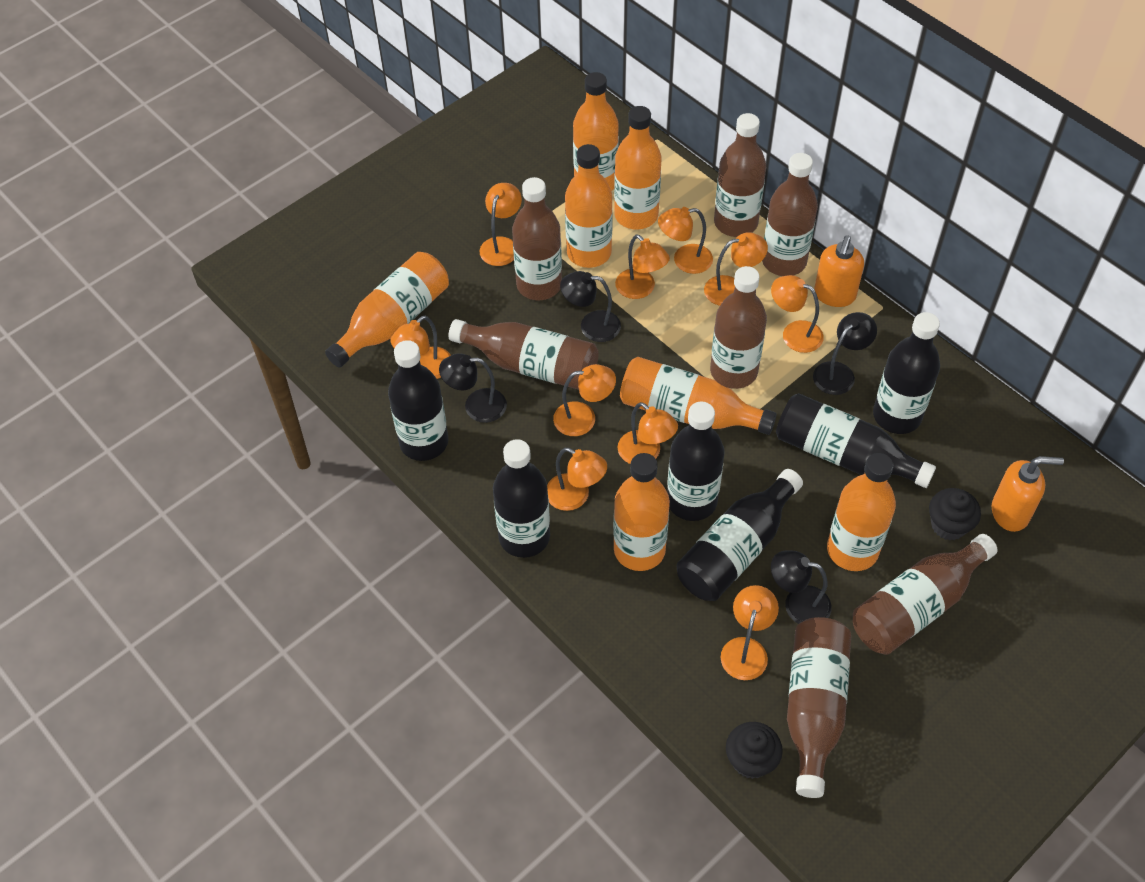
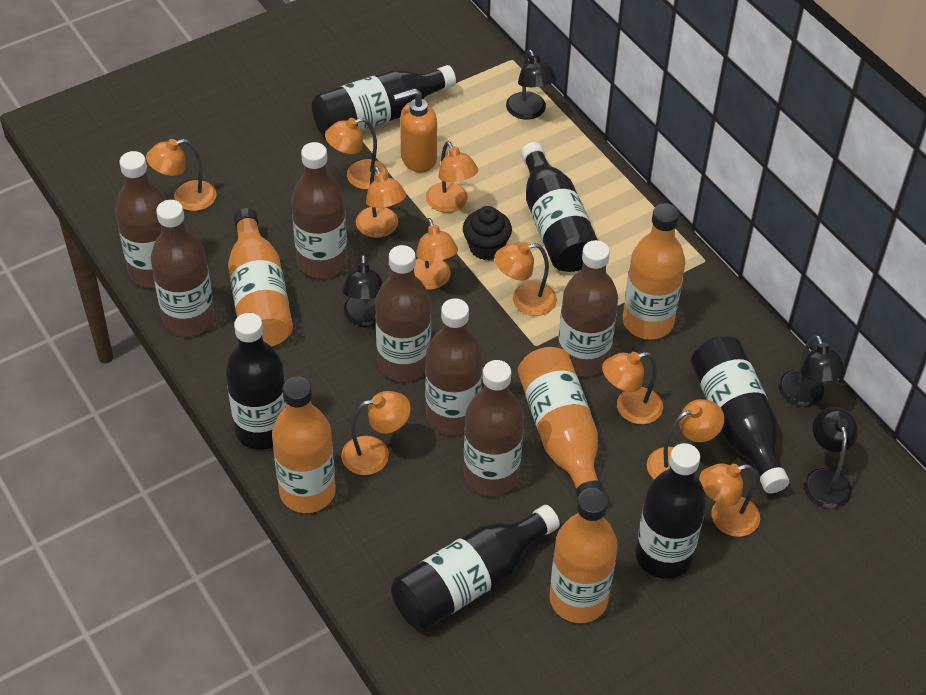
black cupcake: [726,722,783,779] [929,488,981,540] = 2 -> [463,206,512,260] = 1
orange bottle: [325,252,449,368] [565,144,613,268] [573,72,619,191] [613,453,670,571] [614,106,662,230] [620,357,777,435] [827,453,896,571] = 7 -> [228,208,293,347] [272,377,336,513] [518,347,605,498] [549,488,618,623] [623,203,685,339] = 5
orange soap dispenser: [814,236,864,307] [992,456,1064,532] = 2 -> [393,88,437,173] = 1

